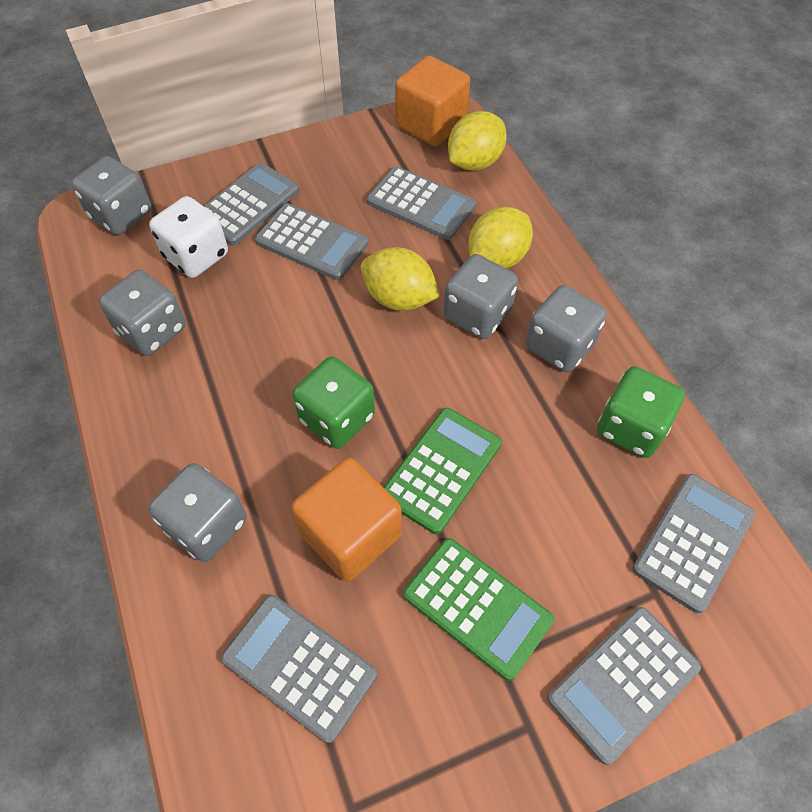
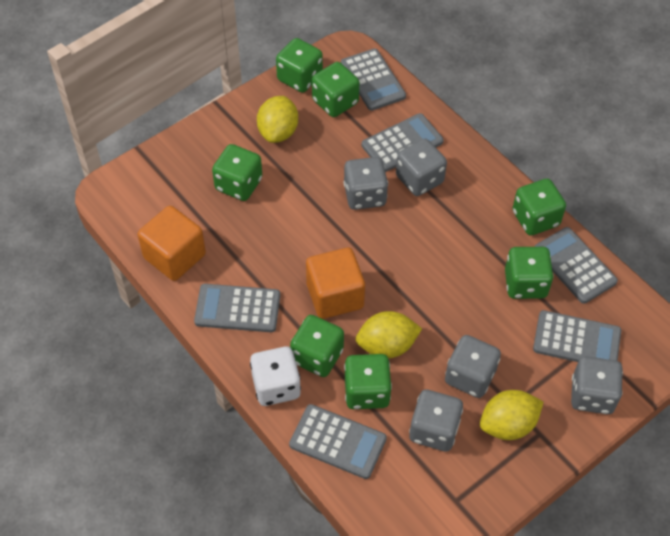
green calculator: [383,408,502,534] [404,538,554,681] = 2 -> none = 0
green dice: [292,357,375,449] [597,366,685,458] = 2 -> [212,144,262,201] [276,38,323,93] [290,315,344,377] [312,62,359,117] [344,354,392,409] [505,247,554,299] [512,178,566,235] = 7

